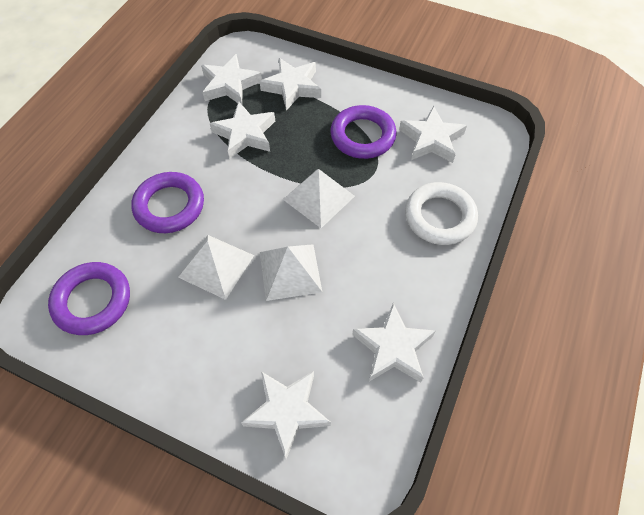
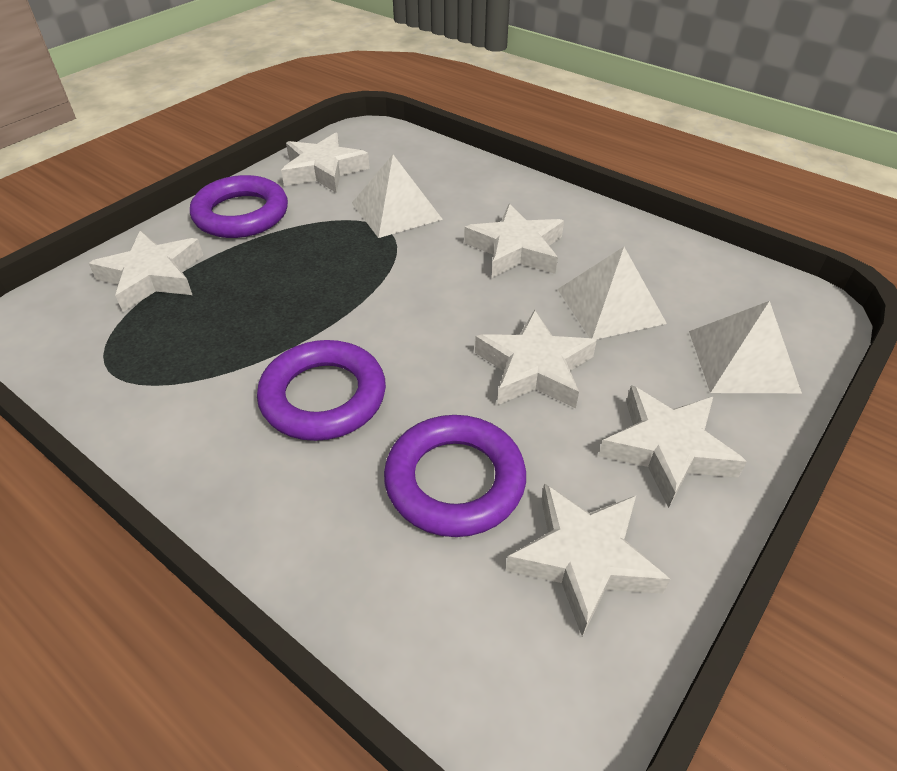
white ring: [405,182,478,245] = 1 -> none = 0

